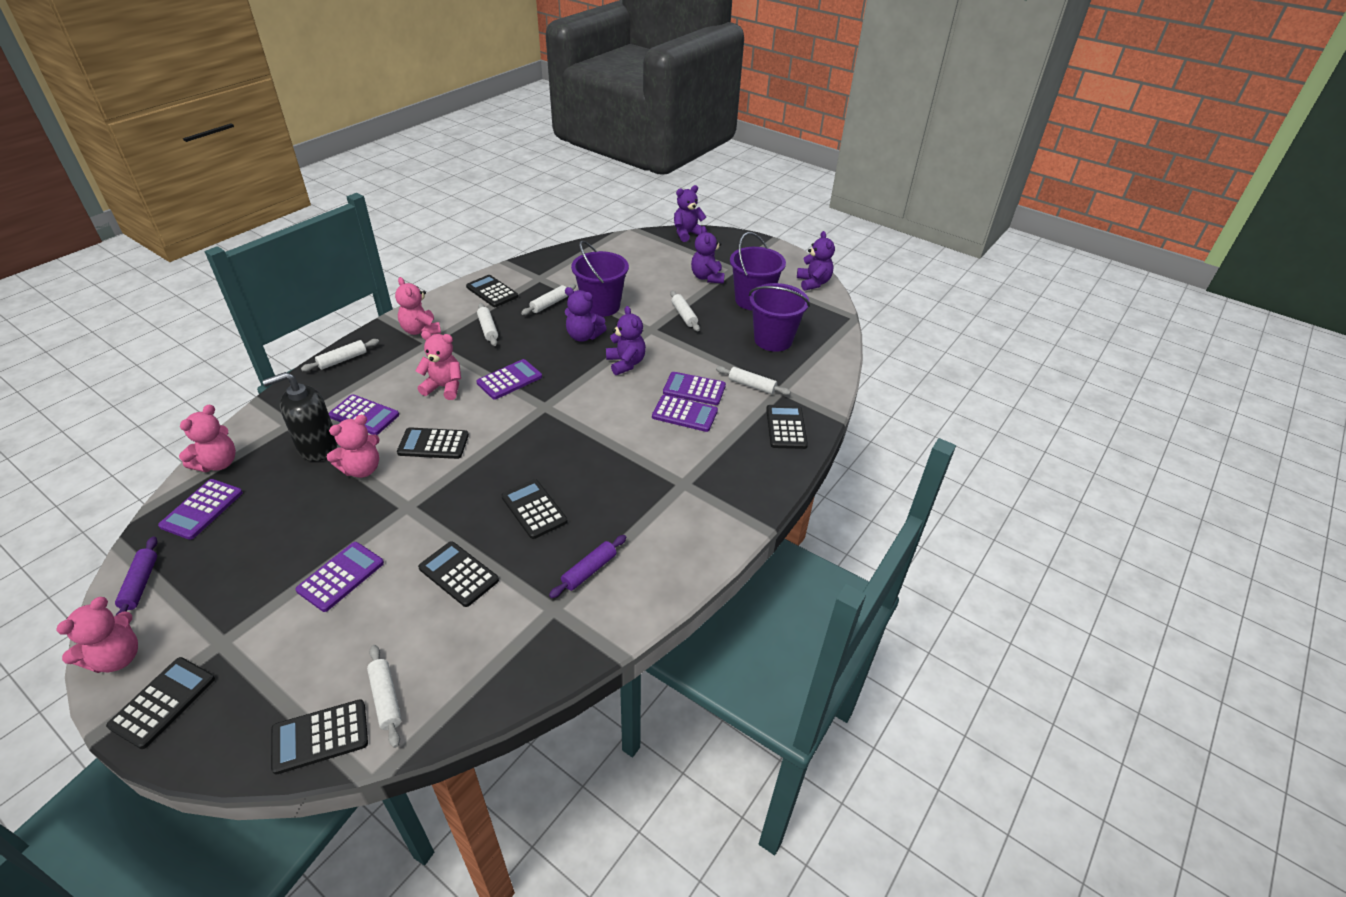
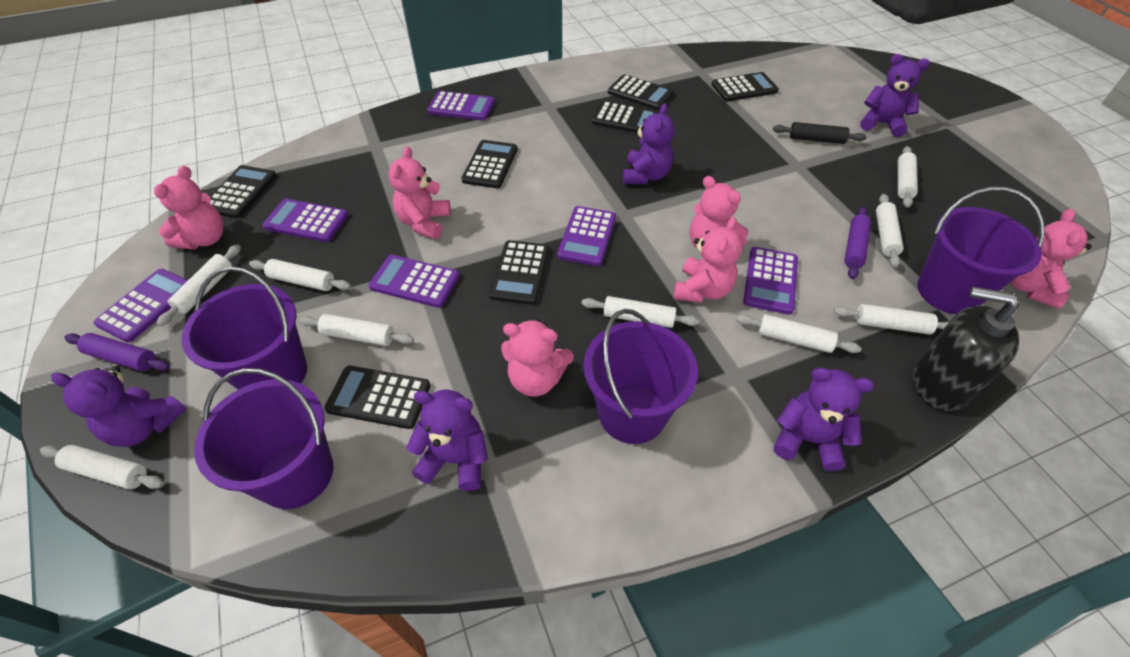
black rolling pin: none = 0 -> [773,122,867,144] = 1
pink teddy bear: [56,597,138,673] [179,404,236,472] [326,415,380,478] [395,277,441,335] [416,331,461,400] = 5 -> [154,166,223,250] [389,146,451,239] [501,319,574,397] [674,217,742,303] [690,176,748,248] [1010,209,1092,309] = 6
purple bucket: [571,241,629,317] [730,232,786,310] [749,283,810,352] = 3 -> [181,267,307,390] [194,368,334,509] [584,309,698,444] [917,187,1045,314] = 4
white rolling pin: [301,339,379,371] [367,645,402,748] [477,303,498,346] [521,284,576,315] [670,291,700,331] [716,366,791,395] = 6 -> [40,445,164,489] [156,244,241,327] [249,259,351,291] [299,314,414,346] [582,296,699,328] [736,314,861,353] [833,304,950,334] [876,194,904,268] [898,146,918,208] = 9

